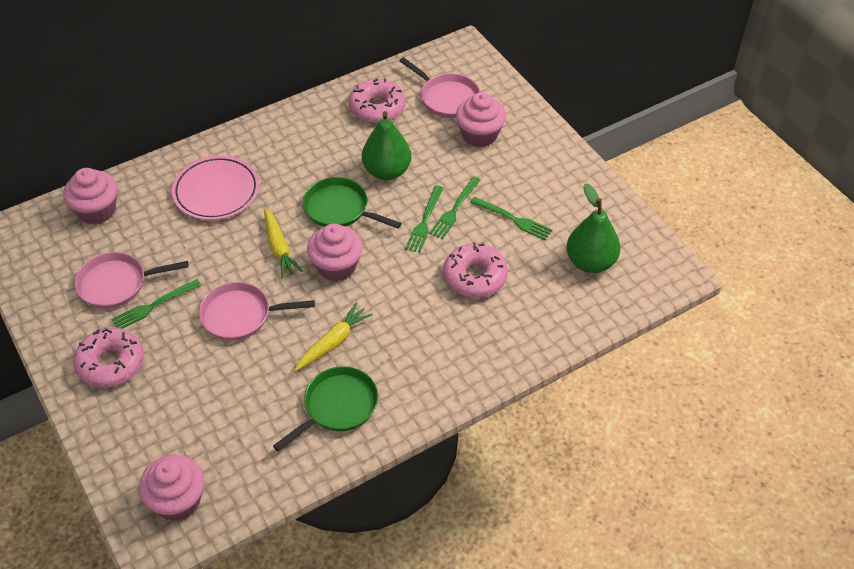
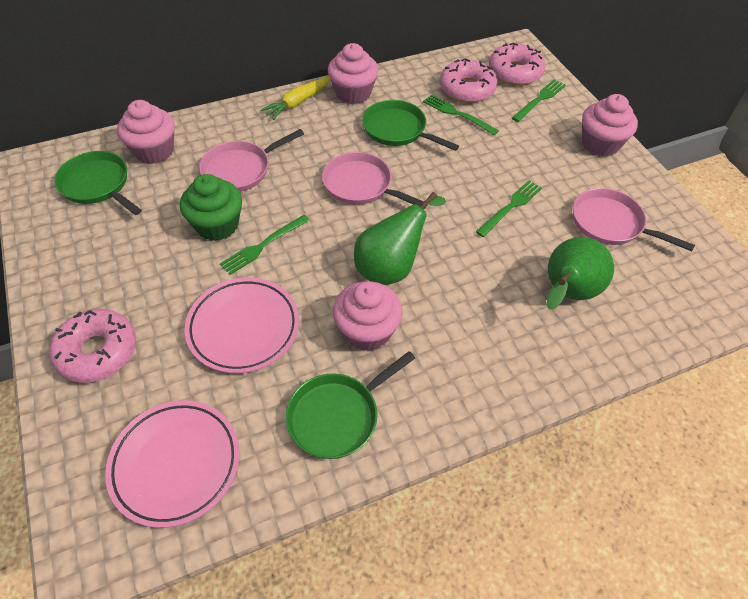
green cupcake: none = 0 -> [180,174,242,241] = 1
green pan: [273,366,378,451] [303,177,401,228] = 2 -> [54,151,142,215] [286,351,415,459] [362,100,459,151] = 3
pink plate: [172,155,259,220] = 1 -> [105,400,240,528] [185,277,299,373] = 2
yellow carrot: [264,208,303,278] [295,303,373,371] = 2 -> [260,77,330,120] = 1

